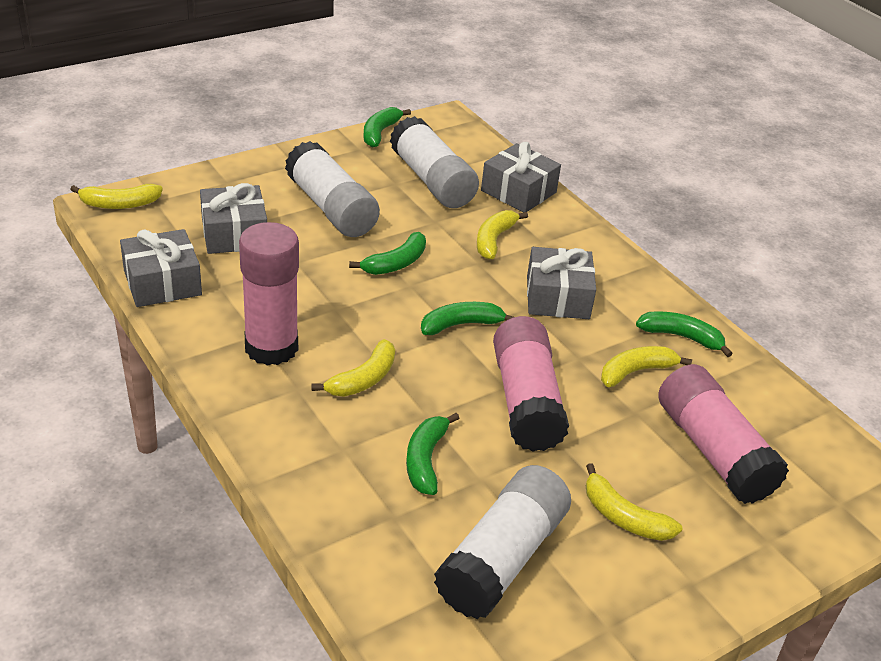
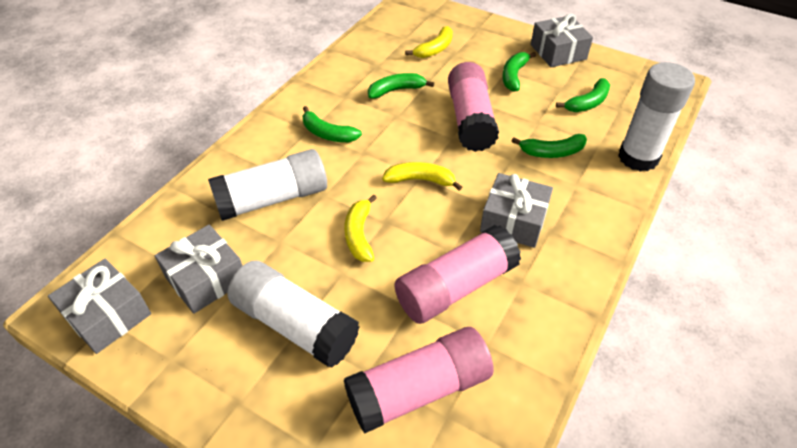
yellow banana: [70,184,163,209] [311,339,395,397] [477,210,528,259] [586,463,682,541] [601,346,692,387] = 5 -> [344,194,377,262] [382,162,462,191] [405,26,453,58] = 3

